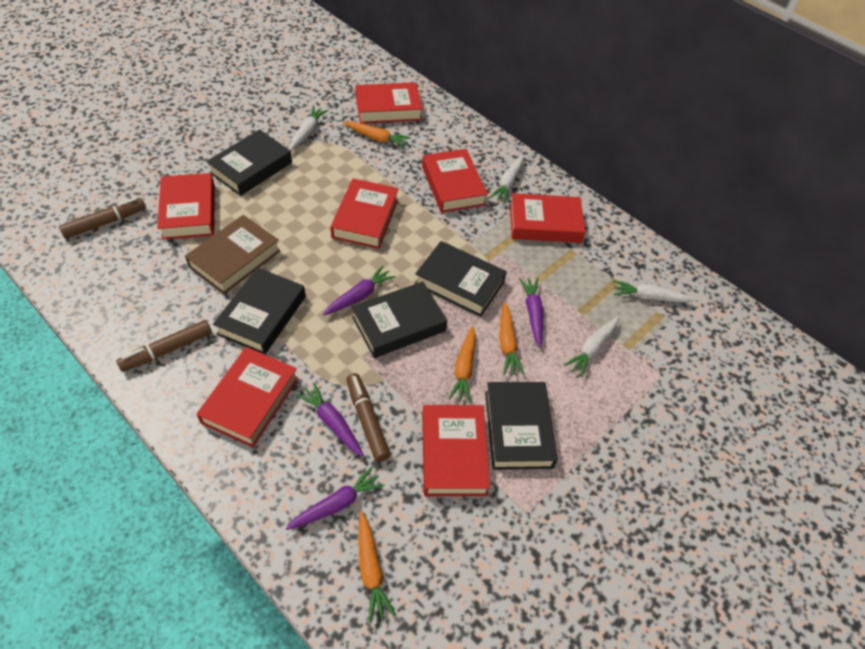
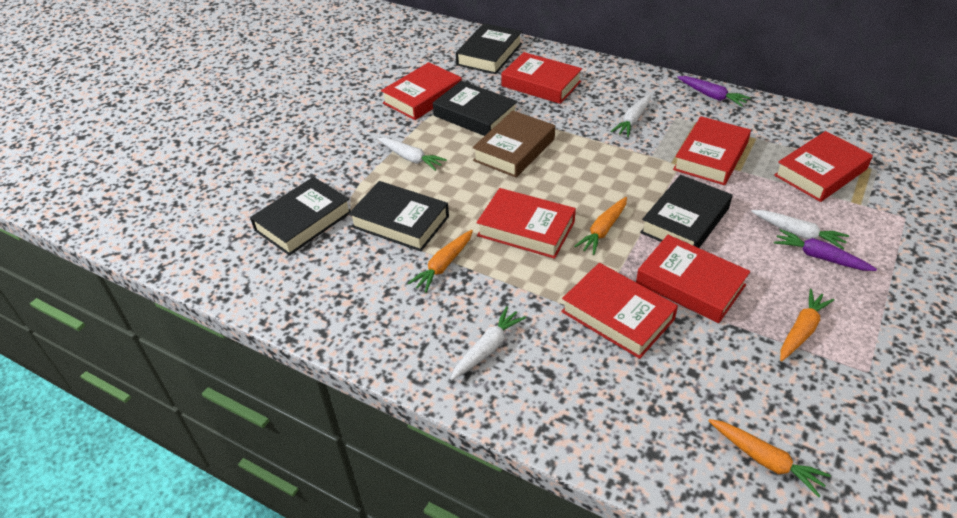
brown marker: [59,198,146,239] [116,320,212,372] [346,373,391,462] = 3 -> none = 0
purple carrot: [286,467,385,530] [296,383,364,457] [323,265,396,316] [519,278,544,347] = 4 -> [677,76,750,107] [774,229,877,271] = 2

